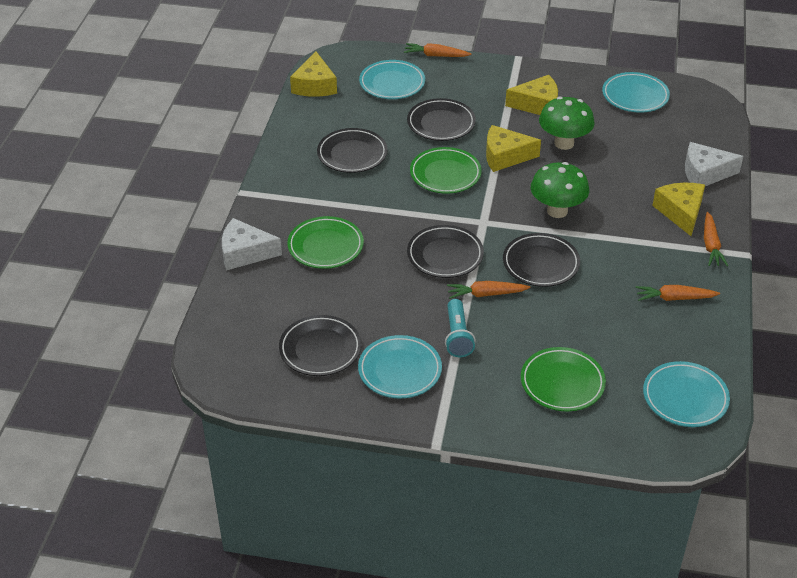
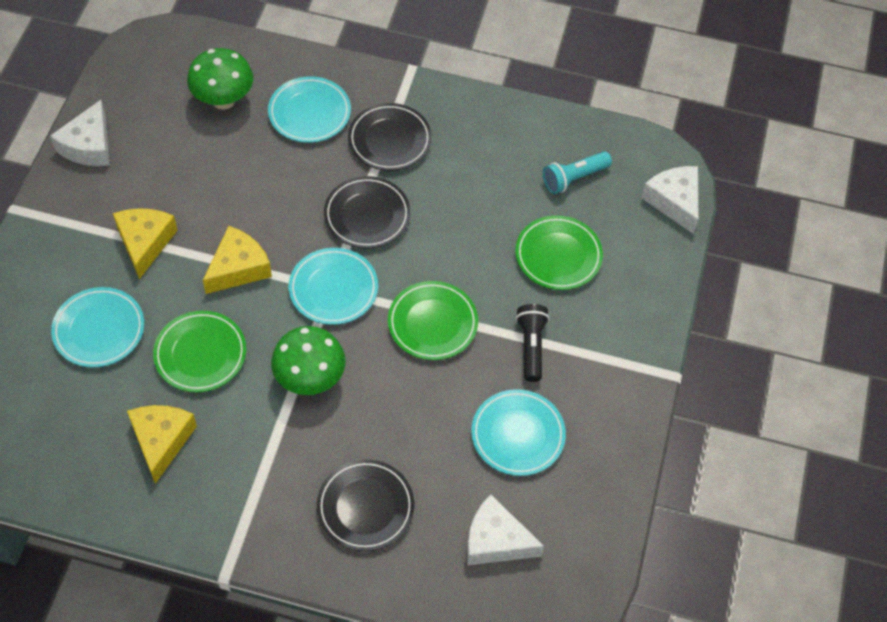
black flashlight: none = 0 -> [516,304,549,382] = 1
black plate: [279,315,362,376] [317,128,388,173] [407,98,476,141] [407,225,484,278] [503,233,580,287] = 5 -> [316,459,414,551] [324,176,410,249] [348,103,432,171] = 3
orange carrot: [404,43,472,57] [447,281,530,299] [636,285,720,301] [704,212,728,266] = 4 -> none = 0
white cheese: [222,218,282,271] [685,142,743,186] = 2 -> [50,100,110,166] [467,494,544,566] [641,166,698,234] = 3
yellow cheese: [290,52,337,97] [486,125,541,172] [505,75,558,115] [652,182,705,236] = 4 -> [113,208,178,279] [127,405,197,484] [203,226,272,294] = 3

